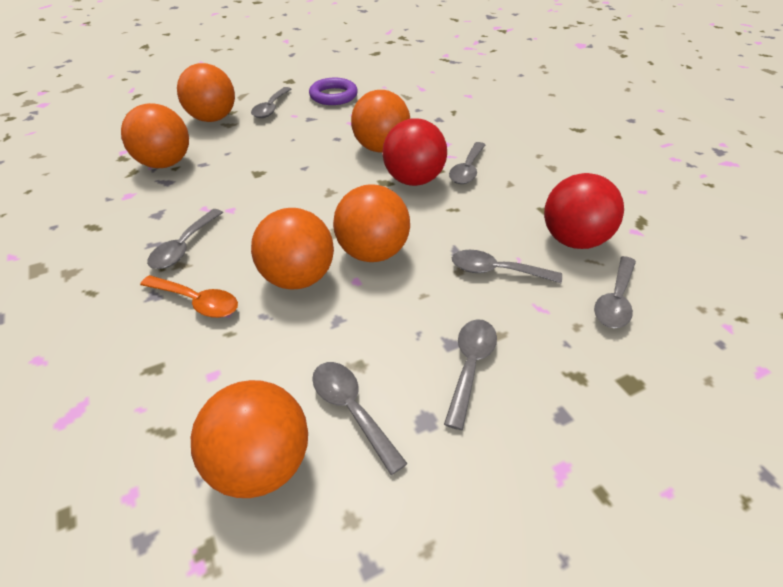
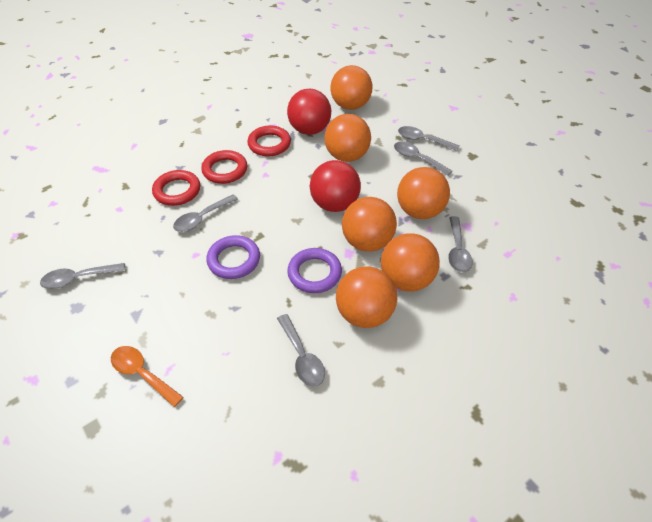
grey spoon: [147,209,223,269] [251,87,291,118] [312,362,407,475] [444,319,497,430] [449,142,485,184] [452,250,562,283] [594,256,636,328] = 7 -> [40,263,125,289] [173,194,238,232] [277,314,325,387] [394,141,452,176] [398,126,459,151] [448,216,472,273] = 6
purple ring: [309,78,358,105] = 1 -> [206,235,260,279] [287,248,342,293] = 2
red ring: none = 0 -> [152,170,200,206] [201,150,247,184] [247,126,291,156] = 3

